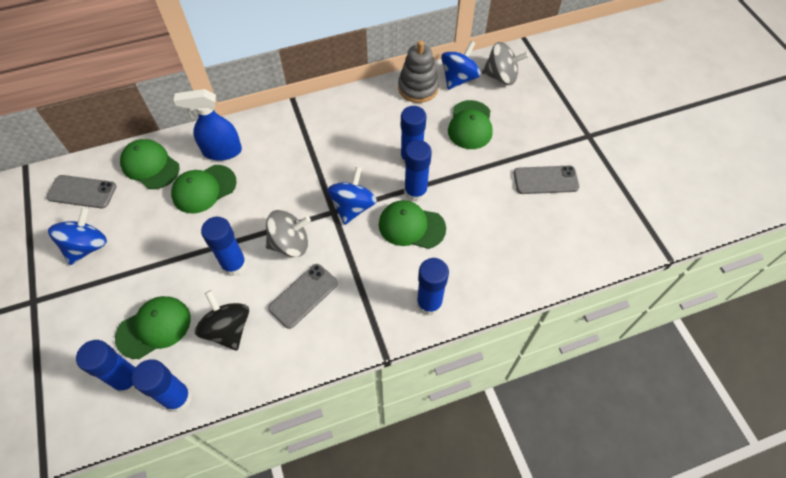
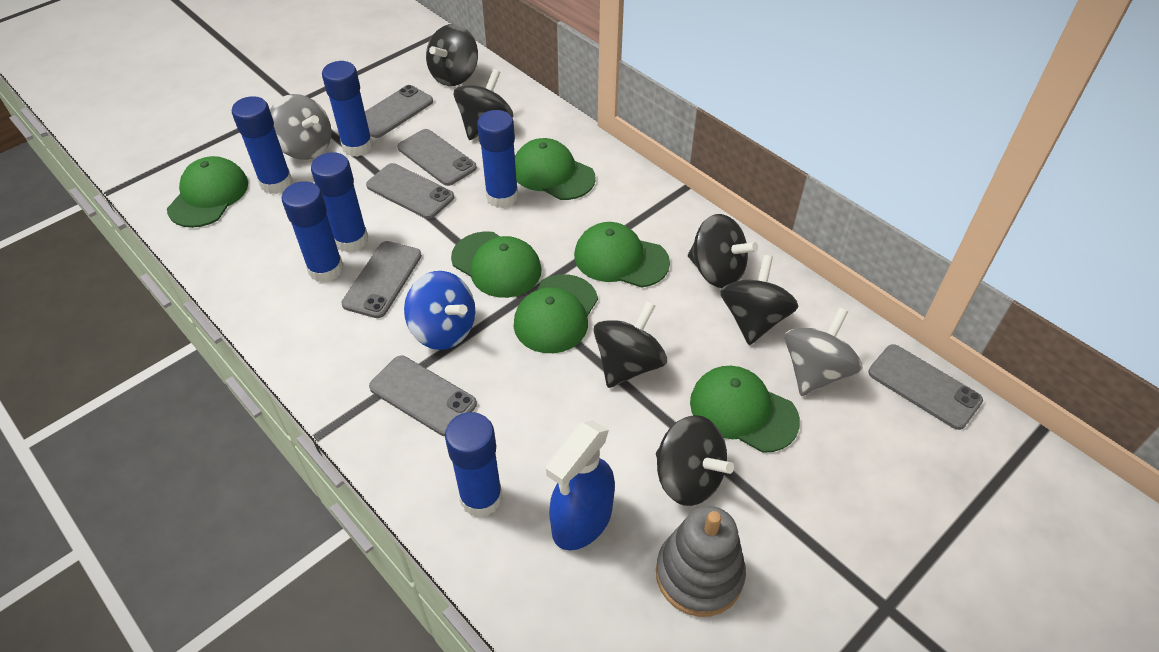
black spinning top: [195,290,249,351] = 1 -> [426,24,478,86] [454,69,513,140] [594,301,667,388] [656,415,734,506] [688,214,758,288] [720,255,798,345] = 6
blue spinning top: [48,207,107,265] [327,167,377,225] [441,41,481,90] = 3 -> [404,271,475,350] = 1
green cap: [115,296,191,359] [120,139,180,189] [171,165,237,214] [379,200,446,249] [448,100,493,149] = 5 -> [167,156,248,228] [451,231,542,298] [514,274,598,353] [515,138,596,200] [574,222,670,288] [690,366,800,453] = 6
grey phone: [46,175,117,209] [268,264,338,329] [514,166,580,194] = 3 -> [341,241,422,318] [365,85,433,138] [366,163,454,219] [369,356,477,436] [397,129,477,186] [868,344,983,430] = 6

